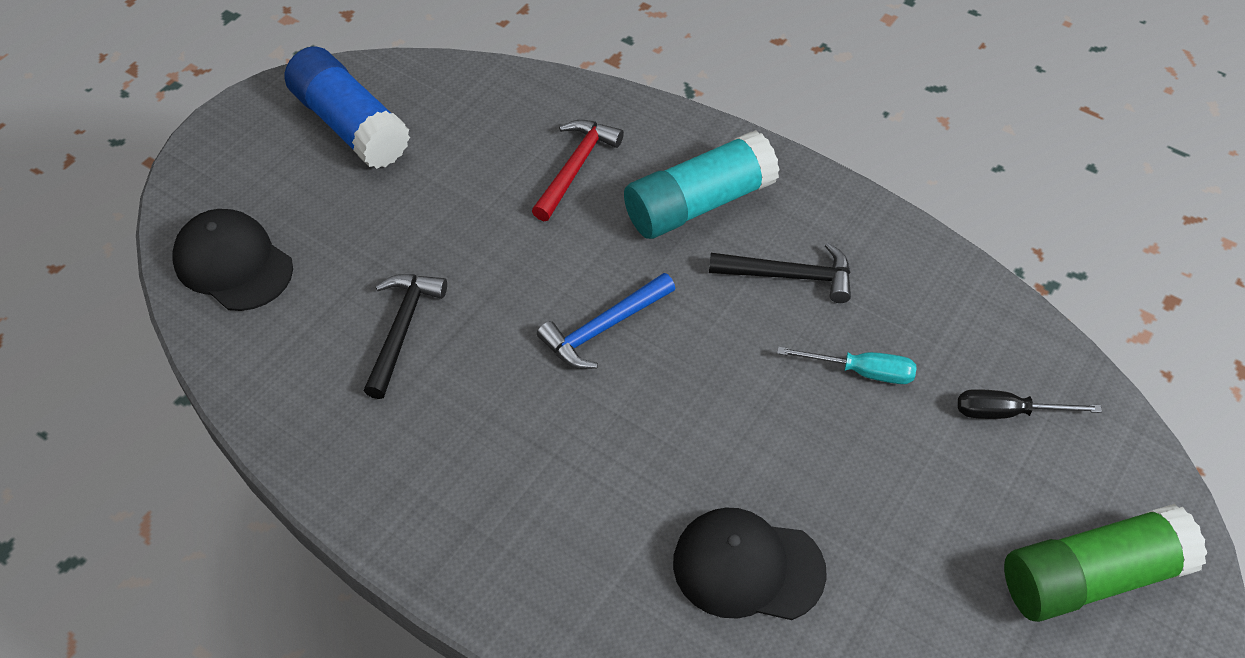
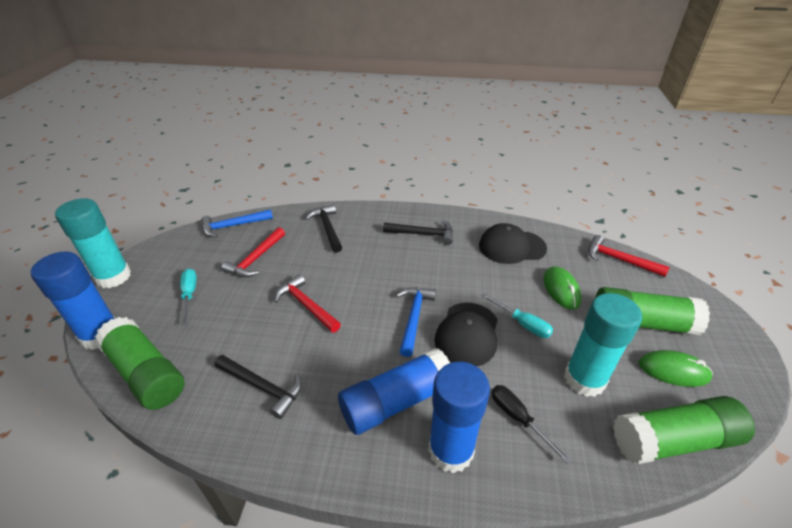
black hammer: [364,274,447,399] [709,243,851,303] = 2 -> [215,355,302,419] [305,204,342,253] [383,220,453,245] = 3
blue glue stick: [284,46,410,169] = 1 -> [31,251,116,350] [338,348,450,435] [428,362,490,473] = 3
blue hammer: [537,273,675,369] = 1 -> [201,209,273,238] [396,287,436,357] = 2
green glue stick: [1004,504,1207,622] = 1 -> [95,317,184,410] [595,287,710,335] [613,396,755,464] = 3
green mouse: none = 0 -> [543,266,582,309] [639,350,713,387] = 2
red hammer: [532,120,624,221] = 1 -> [222,227,285,277] [274,274,341,333] [588,235,670,277] = 3
turquoise glue stick: [624,130,780,239] = 1 -> [55,198,131,288] [564,293,642,397] = 2
turquoise screwdriver: [777,347,917,384] = 1 -> [180,268,197,325] [481,293,553,338] = 2

